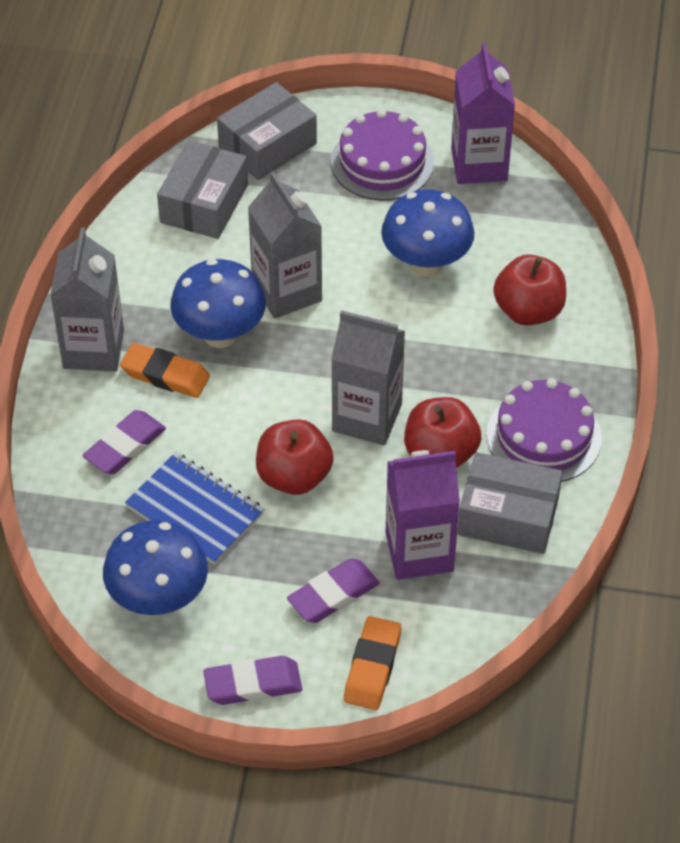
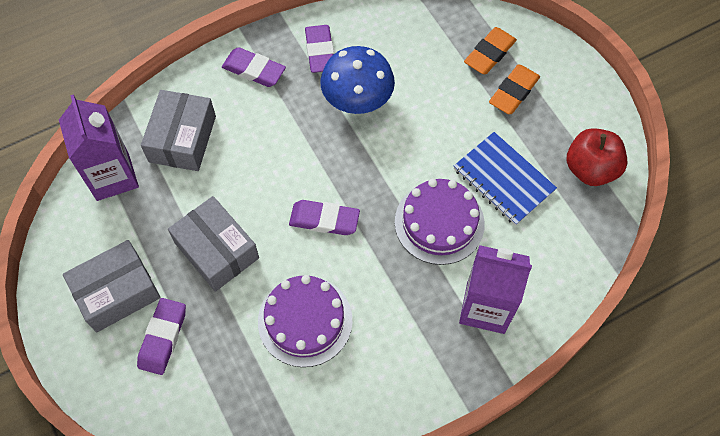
blue mushroom: [103,520,208,615] [170,259,266,348] [381,189,474,277] = 3 -> [320,46,395,114] = 1
grey carton: [50,227,124,371] [248,171,322,318] [331,310,405,445] = 3 -> none = 0
purple eraser: [82,410,166,474] [203,656,302,705] [287,558,380,623] = 3 -> [137,298,186,375] [222,47,286,87] [289,200,360,235] [305,25,334,73] = 4
red apple: [256,419,333,495] [404,397,481,468] [493,254,566,326] = 3 -> [567,128,627,186] = 1

